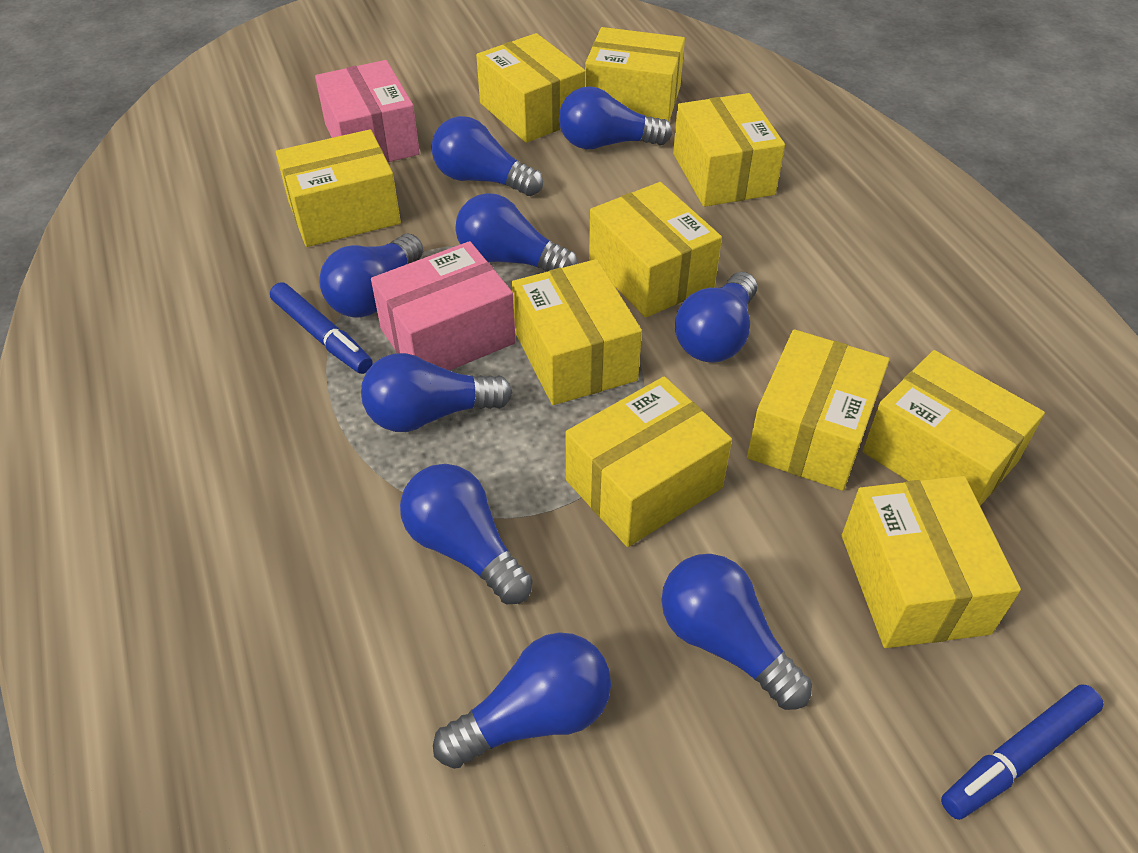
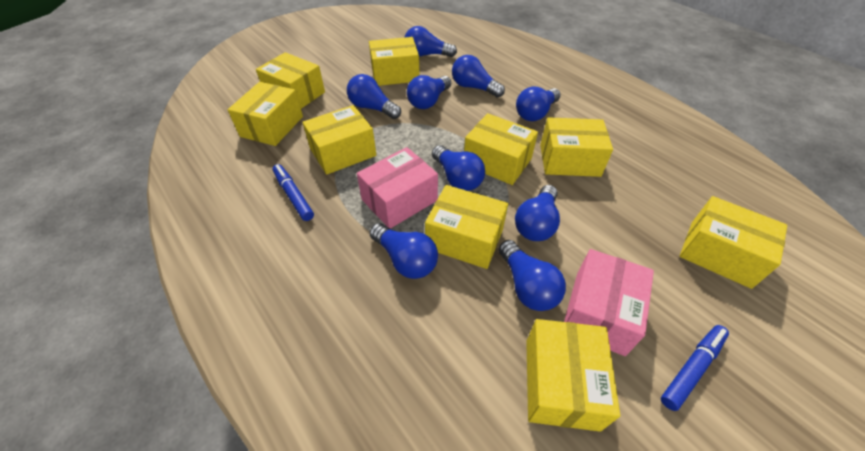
yellow box: [276,129,401,247] [476,33,586,143] [512,259,642,405] [566,376,732,547] [585,27,685,121] [589,182,722,318] [673,93,785,207] [747,329,889,491] [842,476,1021,648] [863,350,1045,506] = 10 -> [228,82,303,146] [256,52,325,109] [302,105,376,175] [369,37,420,86] [425,185,508,269] [464,113,538,185] [526,319,620,432] [540,117,613,177] [680,196,787,289] = 9

